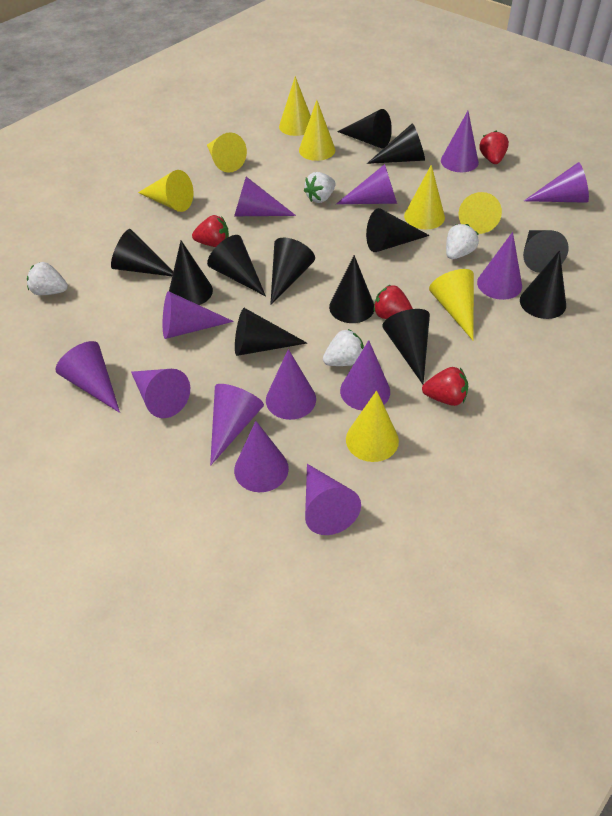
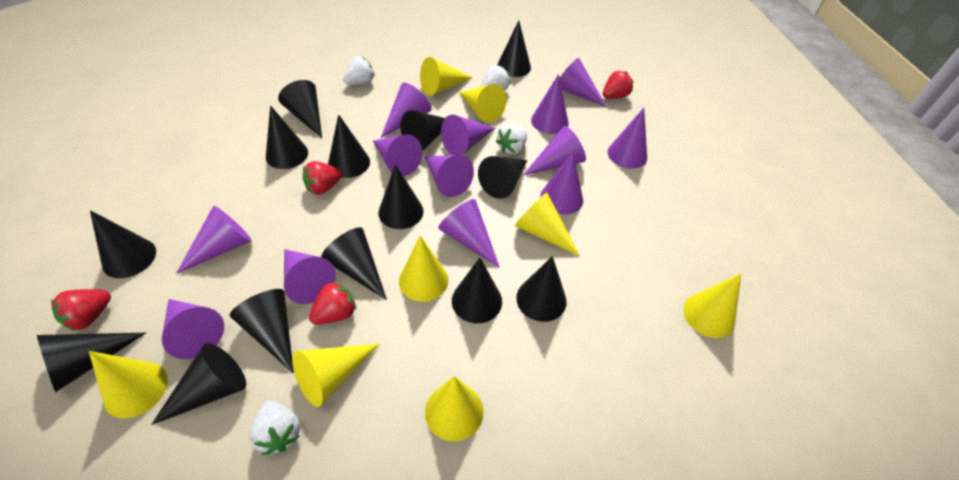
black cone: [111,229,173,276] [169,240,213,305] [207,235,266,296] [235,308,307,356] [270,238,315,305] [329,255,374,323] [337,109,392,149] [366,208,430,252] [367,123,425,164] [382,309,430,384] [520,250,566,319] [523,230,569,273] = 12 -> [37,333,146,392] [90,210,156,278] [151,343,246,425] [230,289,294,374] [266,105,308,169] [278,80,322,138] [321,227,387,300] [328,114,370,178] [378,164,424,229] [400,110,445,151] [452,258,502,323] [478,156,527,199] [497,20,531,77] [516,256,567,322] = 14

